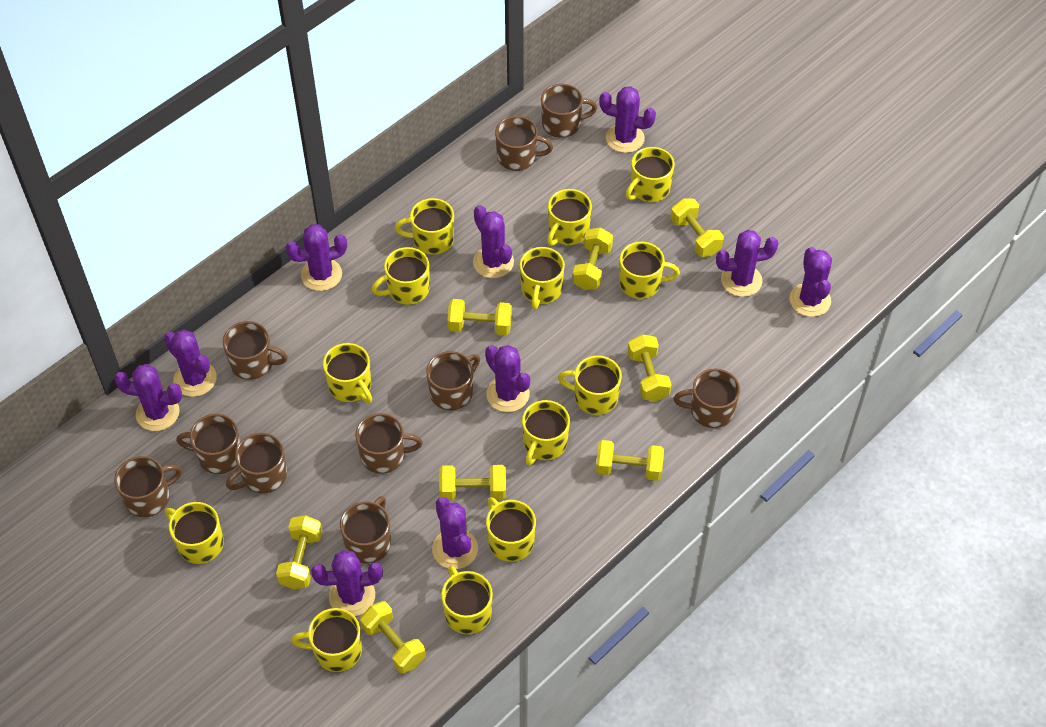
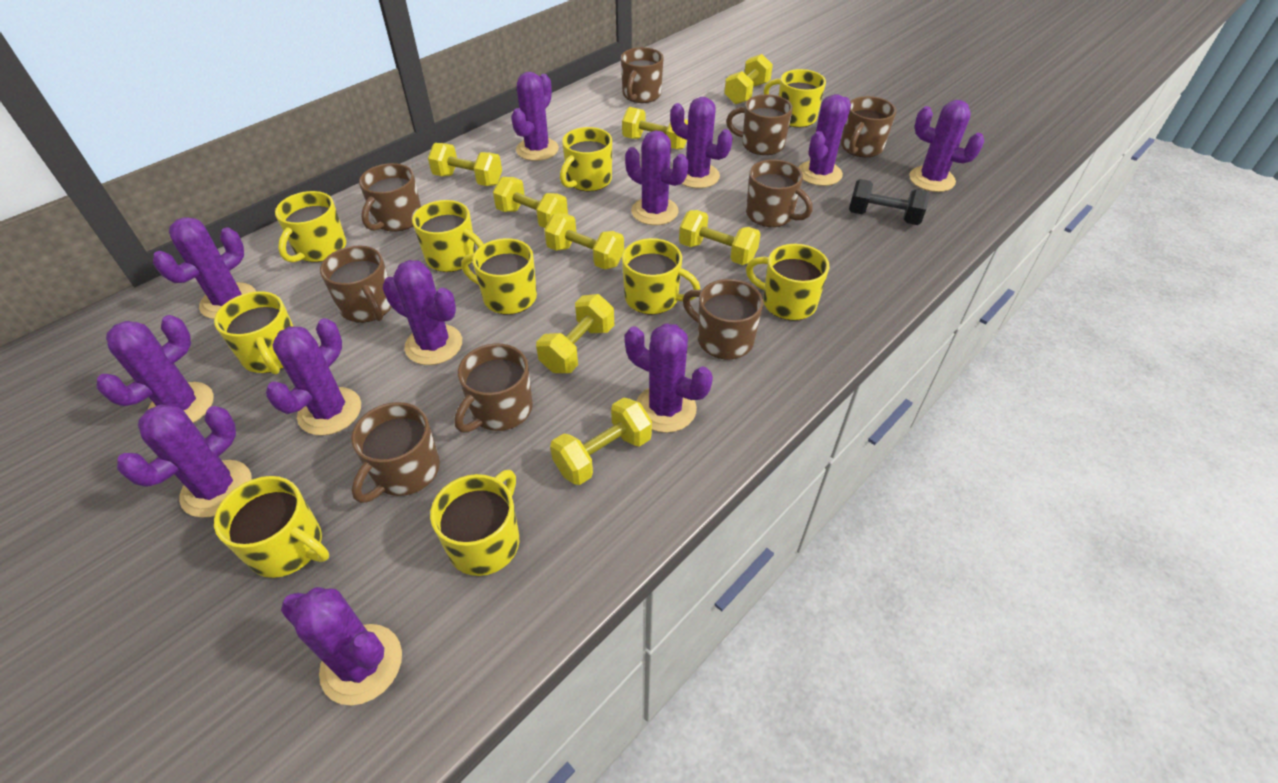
black dumbbell: none = 0 -> [849,179,930,225] = 1
brown mug: [114,456,182,517] [176,414,240,474] [223,321,288,380] [226,433,287,494] [340,496,391,563] [355,413,423,474] [426,351,480,410] [495,116,553,171] [541,84,597,138] [674,368,740,428] = 10 -> [320,246,392,323] [351,402,440,503] [359,163,421,232] [454,344,533,433] [621,47,663,103] [683,279,763,359] [726,94,793,155] [746,159,813,227] [841,96,896,157] = 9
purple cactus: [114,364,182,431] [164,329,217,397] [286,224,347,291] [311,550,383,616] [432,497,478,569] [473,205,514,278] [485,345,530,412] [599,86,656,153] [716,230,779,297] [789,247,832,317] = 10 -> [97,315,214,423] [117,404,252,518] [153,217,256,319] [266,318,361,436] [281,587,402,705] [383,260,462,365] [511,72,559,161] [624,323,713,433] [625,130,688,225] [670,97,732,188] [798,94,851,186] [909,100,984,192] = 12
yellow mug: [165,502,224,564] [291,608,362,672] [323,343,372,404] [372,247,430,305] [395,198,454,255] [441,566,493,635] [486,497,536,562] [520,247,565,310] [522,400,570,466] [547,189,592,246] [558,356,622,415] [619,242,680,299] [626,147,675,202] = 13 -> [214,291,294,374] [214,476,329,578] [275,191,346,263] [412,200,484,272] [430,470,519,576] [461,238,537,315] [560,127,612,191] [622,238,701,314] [746,244,829,321] [764,69,826,127] = 10

